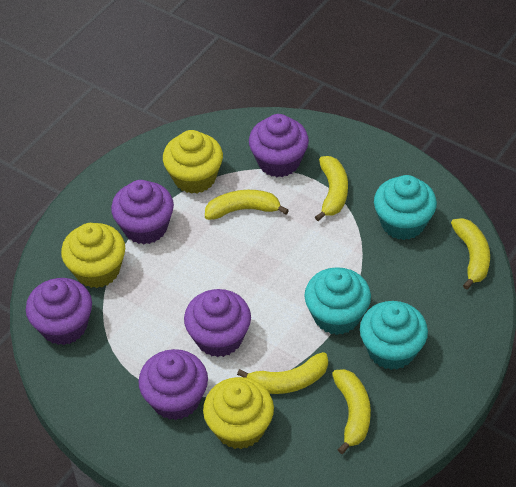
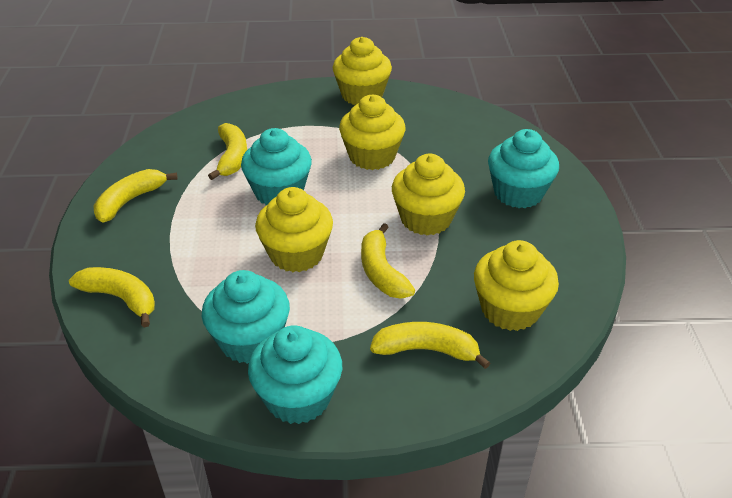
purple cupcake: [26,278,92,345] [111,180,174,244] [138,349,208,420] [184,289,251,357] [249,114,309,177] = 5 -> none = 0
turquoise cupcake: [304,267,371,335] [360,301,428,370] [374,175,437,240] = 3 -> [202,270,290,364] [241,128,312,205] [248,325,342,424] [488,129,559,208] = 4
yellow cupcake: [61,223,125,288] [163,130,223,194] [203,377,274,449] = 3 -> [255,187,333,272] [333,37,392,105] [339,95,405,170] [392,154,465,236] [474,240,559,331] = 5

